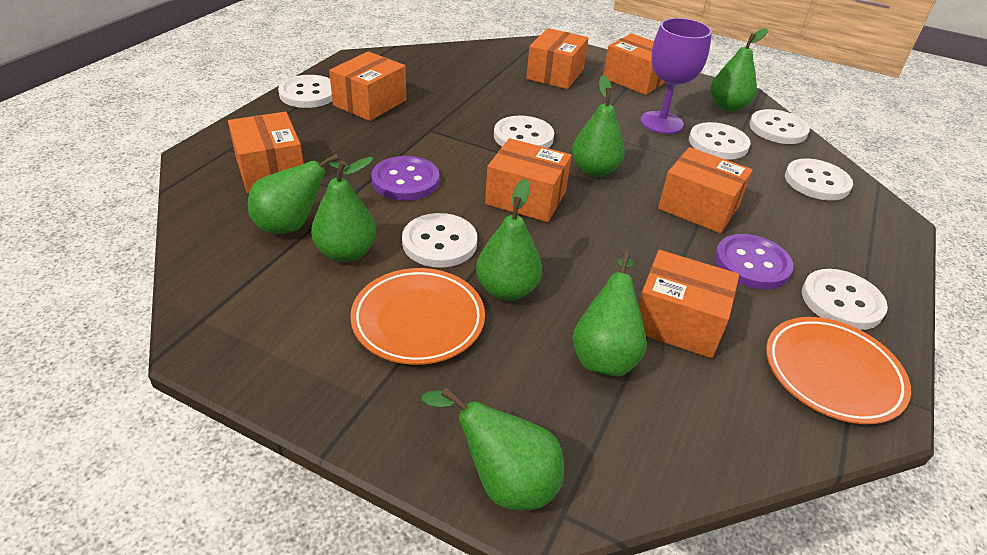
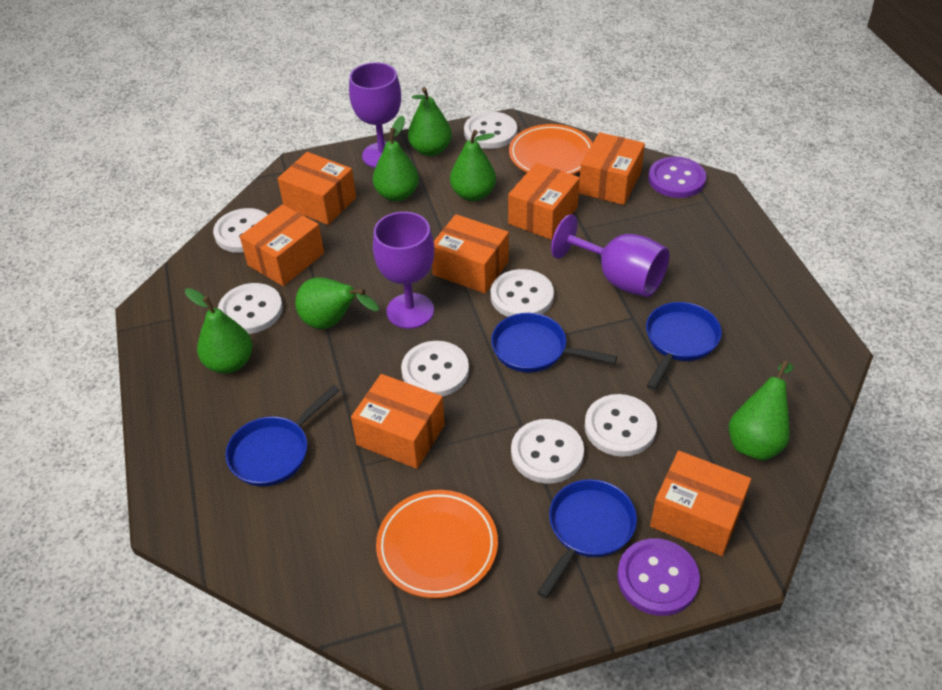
blue pan: none = 0 -> [225,385,340,487] [491,313,617,373] [537,479,637,599] [646,302,722,390] = 4
green pear: [248,153,358,234] [311,157,376,262] [422,387,564,510] [476,179,542,301] [572,75,625,177] [572,252,647,376] [711,28,768,111] = 7 -> [185,288,253,374] [295,277,379,329] [373,116,419,202] [408,87,452,156] [450,130,496,201] [729,360,793,461] = 6
purple goblet: [641,18,712,134] = 1 -> [349,62,401,168] [373,212,434,329] [551,214,670,297] = 3

